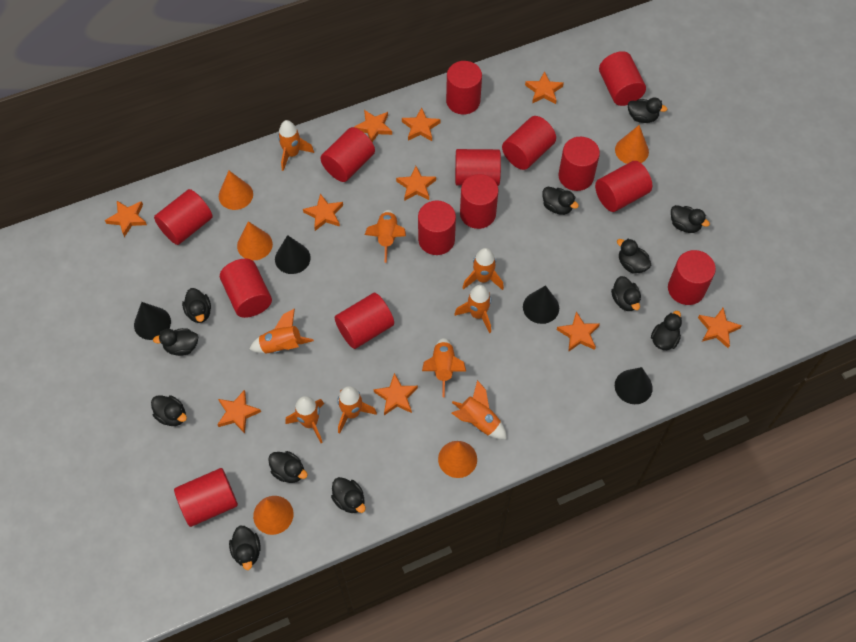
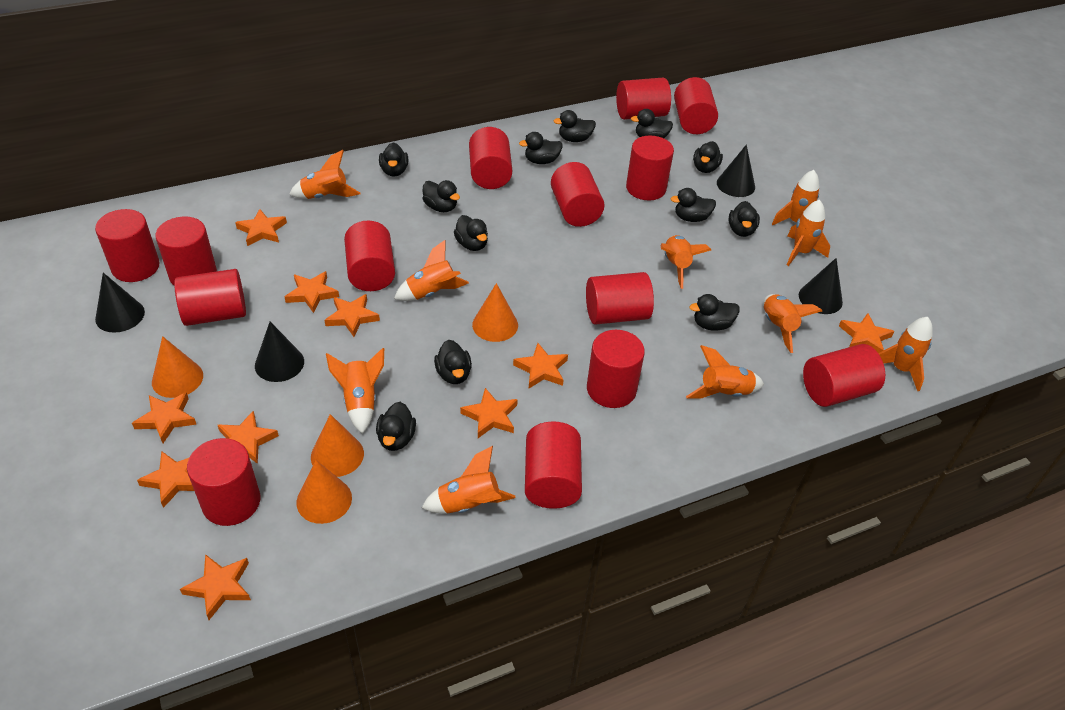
orange cone: [219,171,253,210] [237,221,273,260] [253,496,293,535] [438,441,477,478] [615,125,649,164] = 5 -> [152,336,203,398] [296,460,352,524] [311,414,364,477] [472,283,518,342] = 4
orange rocket: [249,309,314,354] [278,120,314,171] [285,396,324,443] [337,386,377,434] [365,210,406,263] [422,338,466,397] [452,380,507,439] [454,285,491,333] [463,248,504,290] = 9 -> [289,150,361,199] [326,348,384,434] [394,240,469,301] [422,446,516,514] [660,235,711,289] [686,345,764,399] [764,294,822,353] [772,170,819,225] [787,200,830,266] [878,317,933,391] = 10

